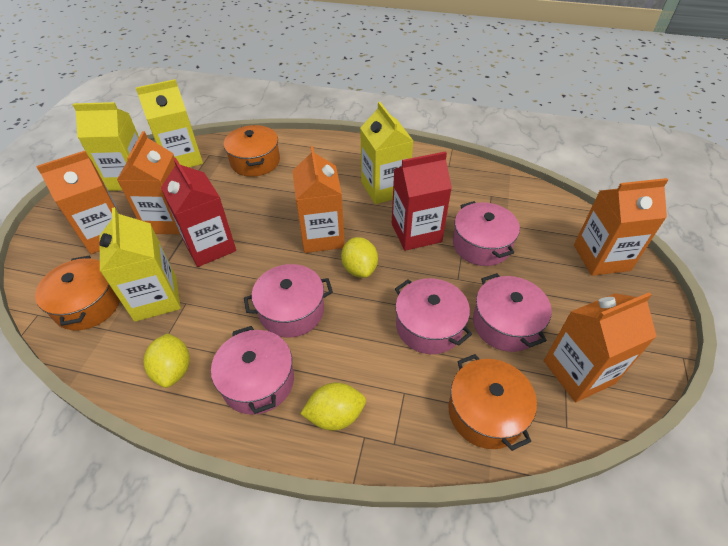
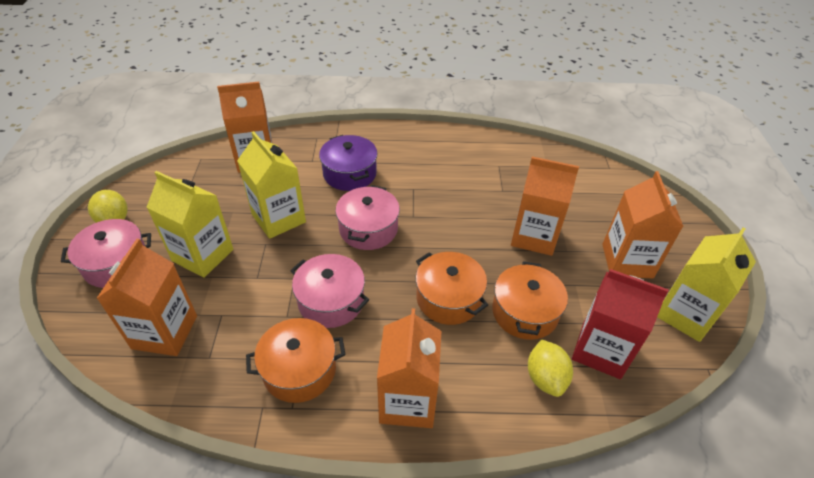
pink pot: [211,326,294,415] [244,264,333,338] [395,278,472,354] [453,201,520,266] [473,273,552,352] = 5 -> [61,219,151,288] [290,254,369,328] [335,185,400,250] = 3
purple pot: none = 0 -> [319,135,378,191] = 1
red carton: [161,158,236,267] [392,151,452,251] = 2 -> [572,269,669,379] = 1
yellow carton: [73,102,139,191] [99,207,181,322] [136,79,203,167] [360,102,413,204] = 4 -> [146,171,233,278] [237,131,306,239] [657,228,756,342] = 3
yellow lemon: [143,333,190,388] [300,383,366,431] [341,237,378,278] = 3 -> [88,190,128,223] [528,339,573,397] = 2

